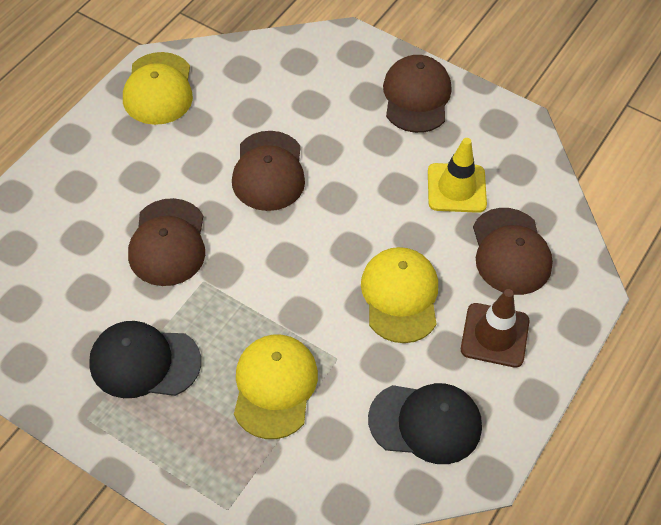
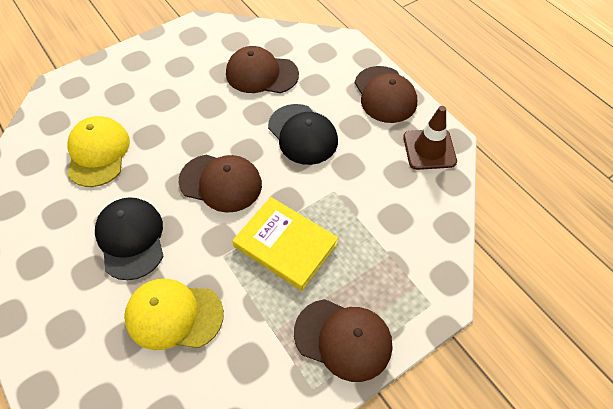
yellow book: none = 0 -> [232,197,338,291] = 1
yellow cap: [123,52,193,125] [234,335,318,439] [361,247,438,343] = 3 -> [67,116,130,187] [124,279,224,350] = 2
yellow traffic cone: [428,138,487,213] = 1 -> none = 0

